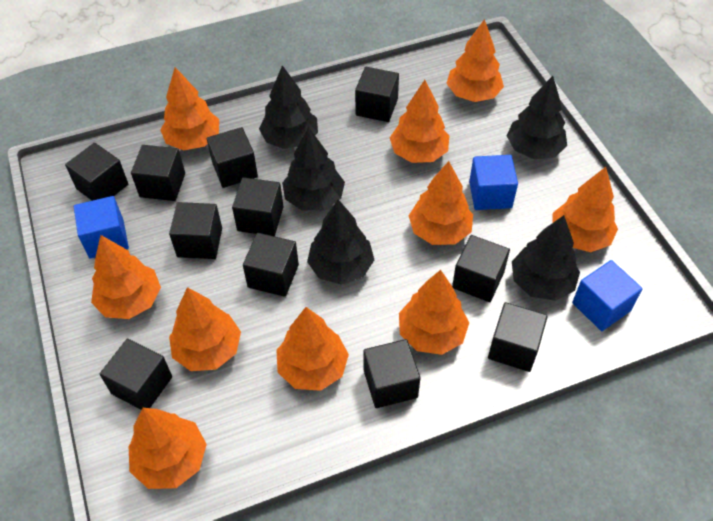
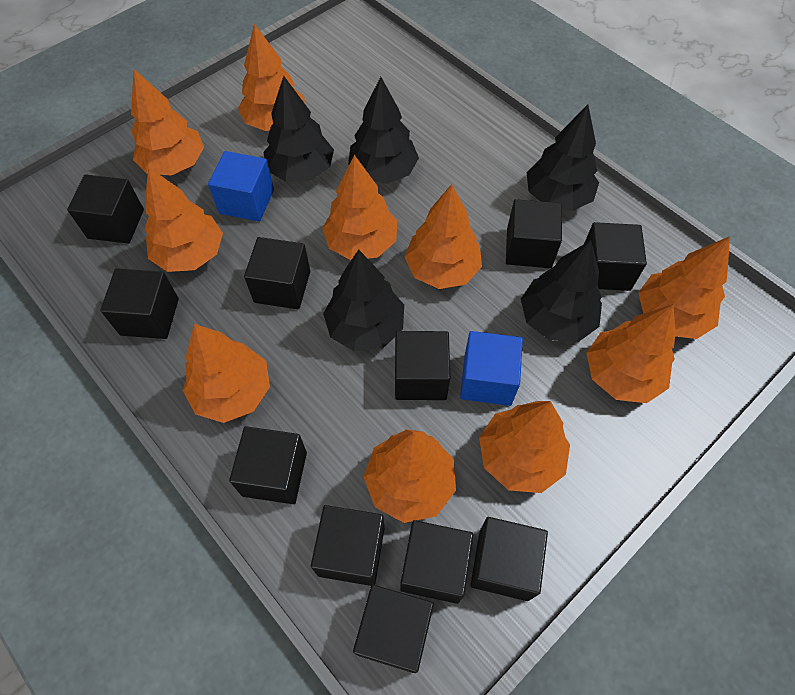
blue cube: [74,196,129,259] [469,155,518,210] [572,260,643,331] = 3 -> [208,151,274,222] [460,331,523,406] = 2

